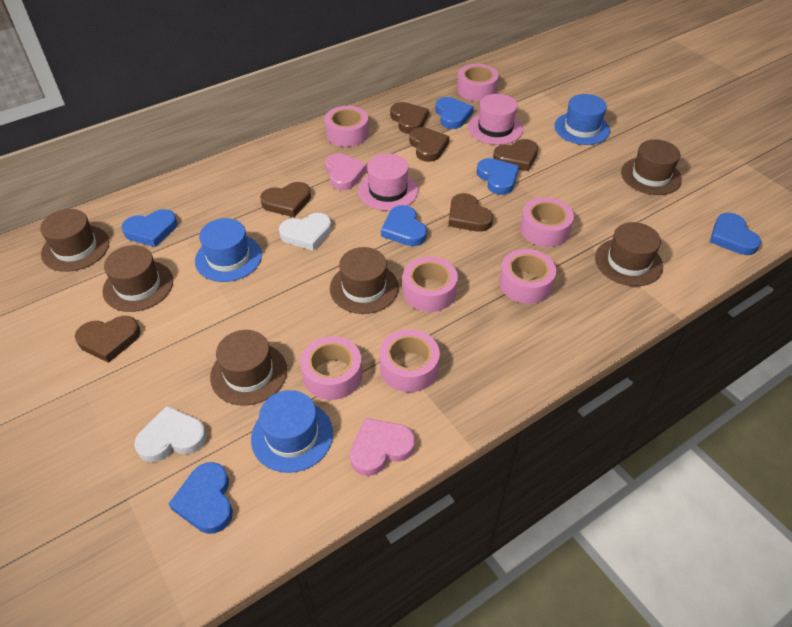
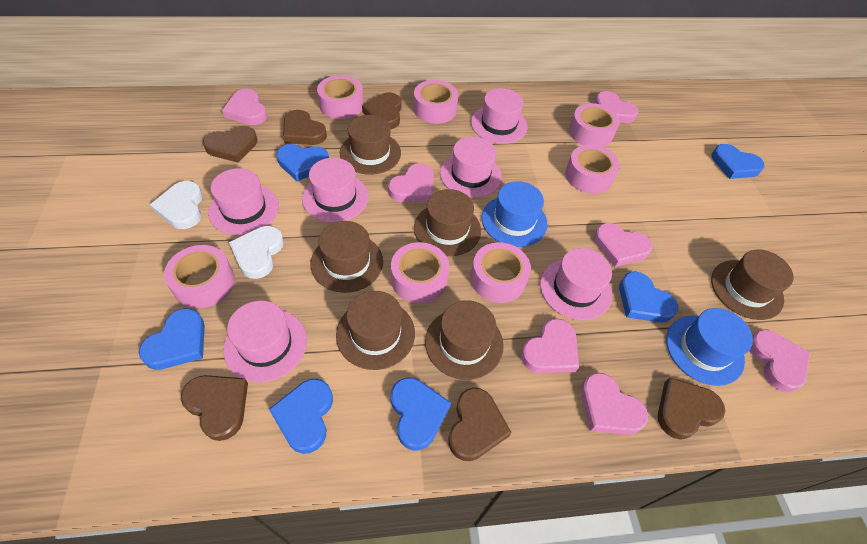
blue hat: [195,218,262,282] [251,390,333,473] [554,94,610,145] = 3 -> [482,181,548,247] [666,308,753,386] = 2
pink hat: [358,154,418,211] [468,94,523,145] = 2 -> [208,168,279,236] [223,301,307,382] [302,158,369,223] [440,137,502,198] [471,88,528,144] [540,248,612,320] = 6
pink heart: [325,153,367,190] [350,418,415,476] = 2 -> [222,89,267,125] [388,163,434,202] [521,319,579,373] [581,373,648,435] [594,91,638,123] [594,223,652,267] [749,329,810,392] = 7

